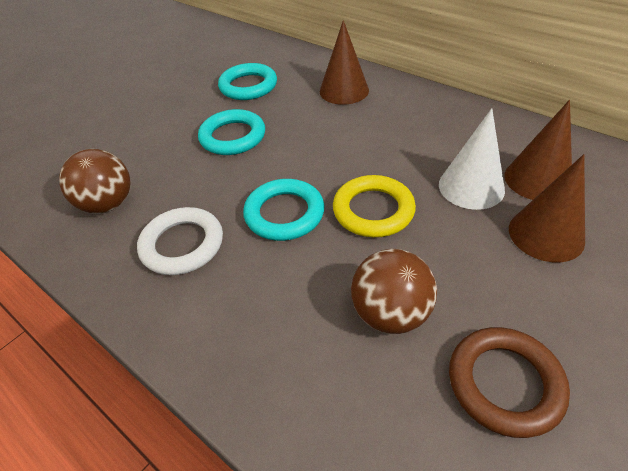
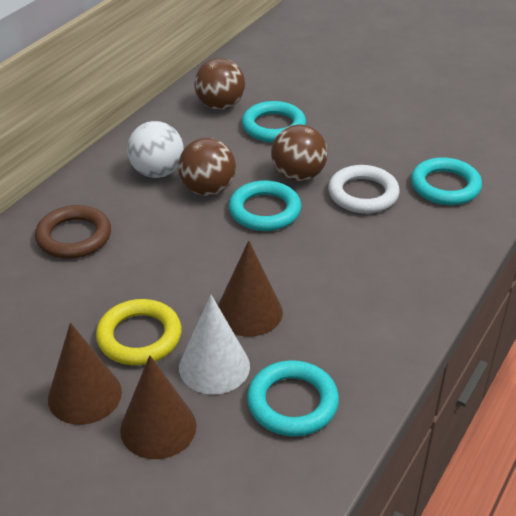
brown ball: [59,149,131,214] [351,249,437,334] = 2 -> [178,138,236,196] [194,58,245,110] [271,124,328,182] = 3
turquoise ring: [198,109,265,155] [218,63,277,100] [243,179,324,241] = 3 -> [229,180,301,231] [242,101,306,142] [247,360,339,436] [411,157,482,205] = 4
white ball: none = 0 -> [127,121,184,178] = 1

